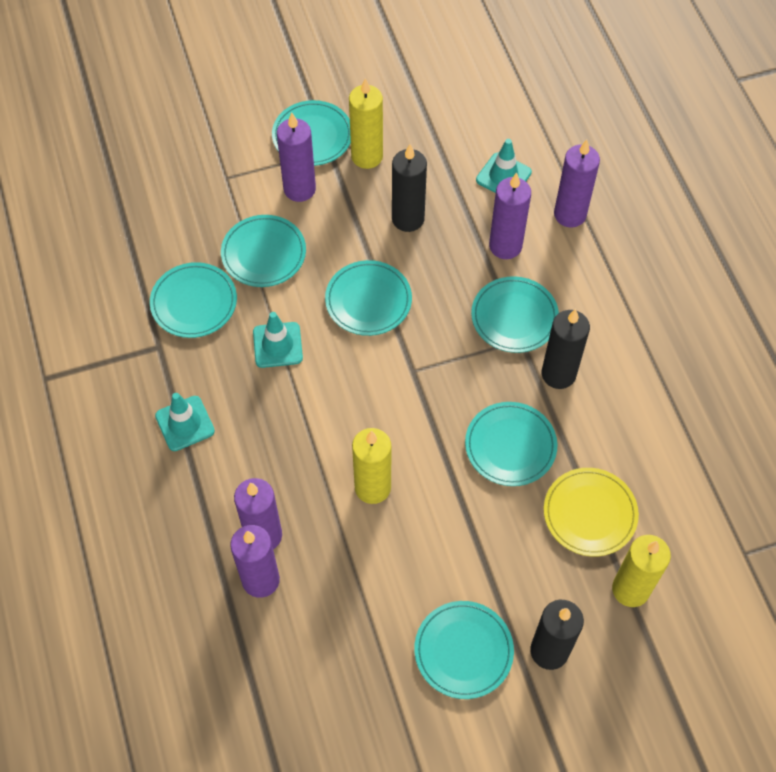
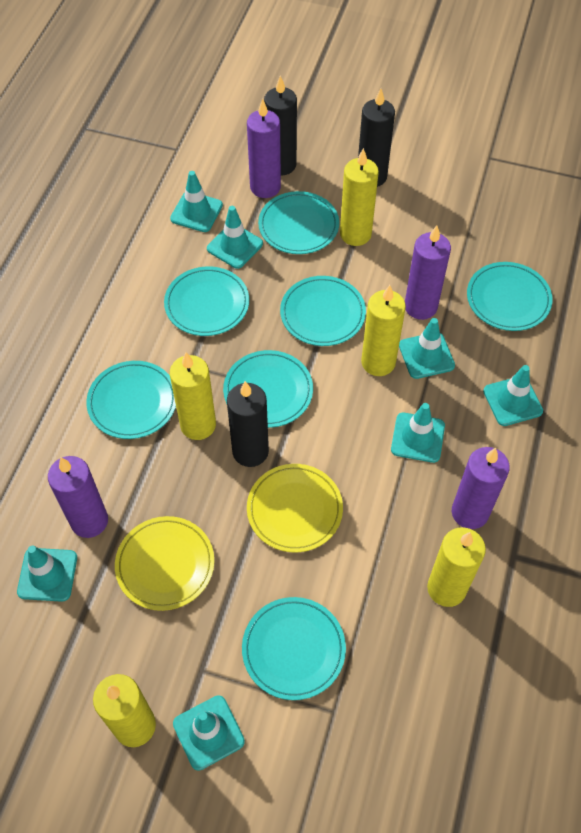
purple candle: [230,525,280,598] [234,478,282,549] [277,113,316,202] [489,173,531,259] [554,139,600,227] = 5 -> [48,456,108,538] [247,99,281,198] [405,225,451,320] [452,447,510,529] = 4
turquoise traffic cone: [155,393,215,451] [253,312,303,368] [476,139,532,193] = 3 -> [17,546,77,602] [170,171,223,232] [173,695,245,771] [207,206,263,269] [391,403,445,463] [399,318,455,379] [483,365,543,426] = 7
yellow candle: [349,78,383,169] [352,428,391,504] [612,535,671,607] = 3 -> [93,674,156,747] [170,353,216,440] [340,148,379,246] [361,285,406,376] [427,527,486,607] = 5
yellow plate: [544,468,639,557] = 1 -> [115,516,214,611] [247,464,343,552] = 2

